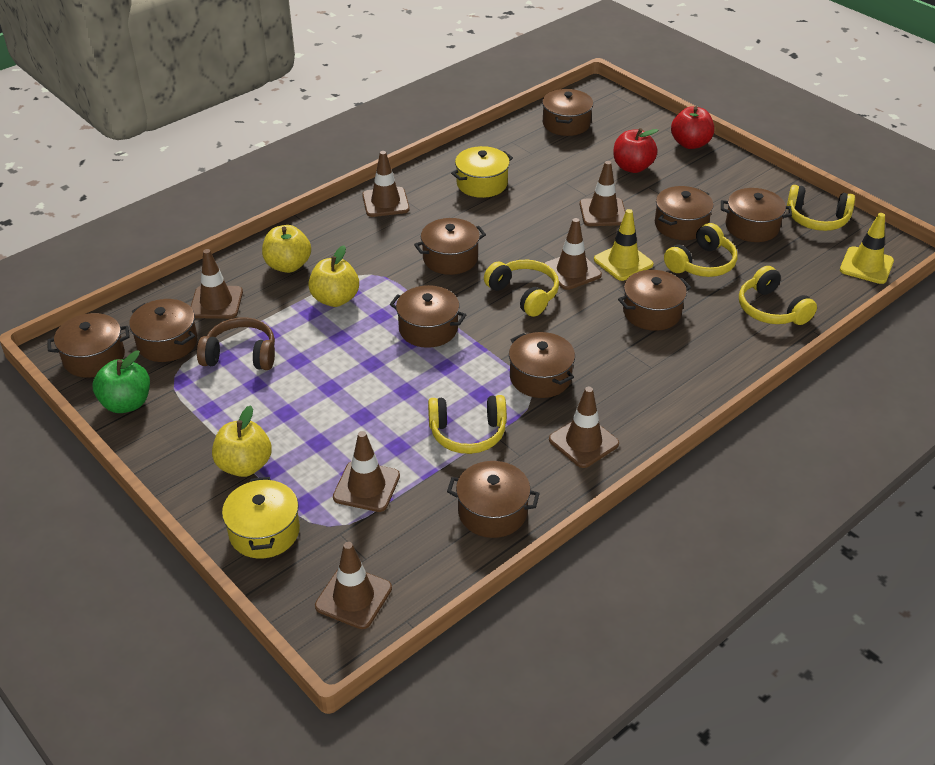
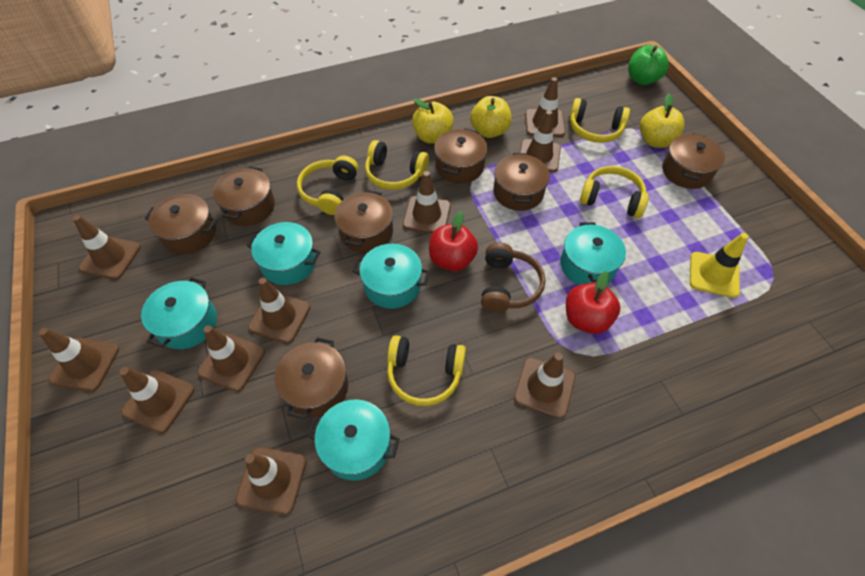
brown pot: [47,313,130,378] [129,299,197,362] [390,285,466,348] [414,218,486,275] [447,461,540,538] [509,332,575,398] [542,89,593,136] [618,270,691,331] [655,186,714,240] [721,188,792,242] = 10 -> [144,194,217,254] [213,166,275,226] [275,337,348,419] [334,190,393,253] [434,128,488,183] [493,153,550,211] [662,133,725,189] = 7
brown traffic cone: [191,249,243,319] [315,542,392,629] [333,431,400,512] [362,151,410,217] [544,218,602,290] [549,387,619,468] [580,161,625,226] = 7 -> [39,328,119,391] [73,215,141,280] [120,367,194,433] [197,325,265,392] [236,447,307,514] [248,278,311,343] [403,171,451,233] [514,353,575,418] [520,110,561,172] [525,77,565,137] = 10
turquoise pot: none = 0 -> [141,277,217,349] [247,222,320,285] [307,399,400,481] [352,244,430,309] [560,222,626,285] = 5
yellow pot: [222,477,300,559] [451,146,513,198] = 2 -> none = 0
yellow traffic cone: [594,209,654,281] [840,213,894,284] = 2 -> [690,233,749,298] = 1

